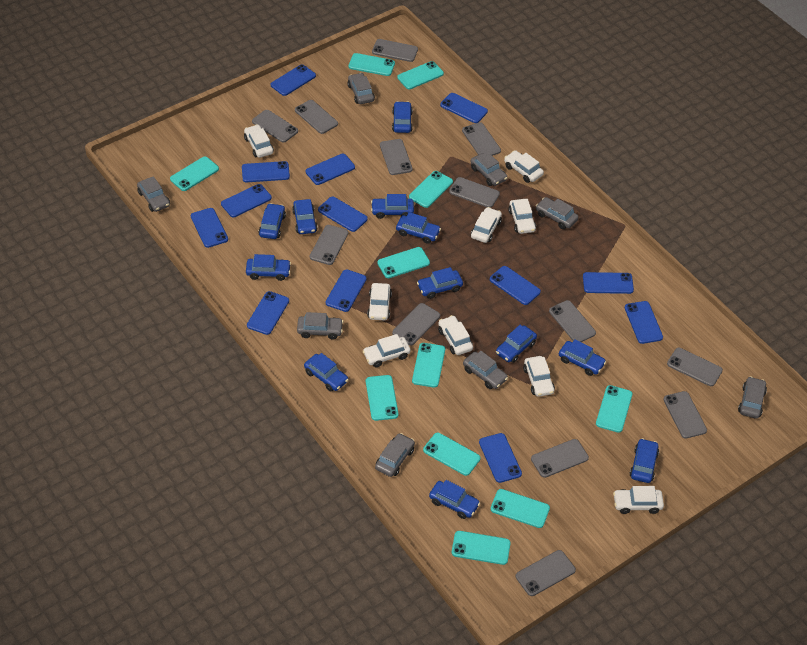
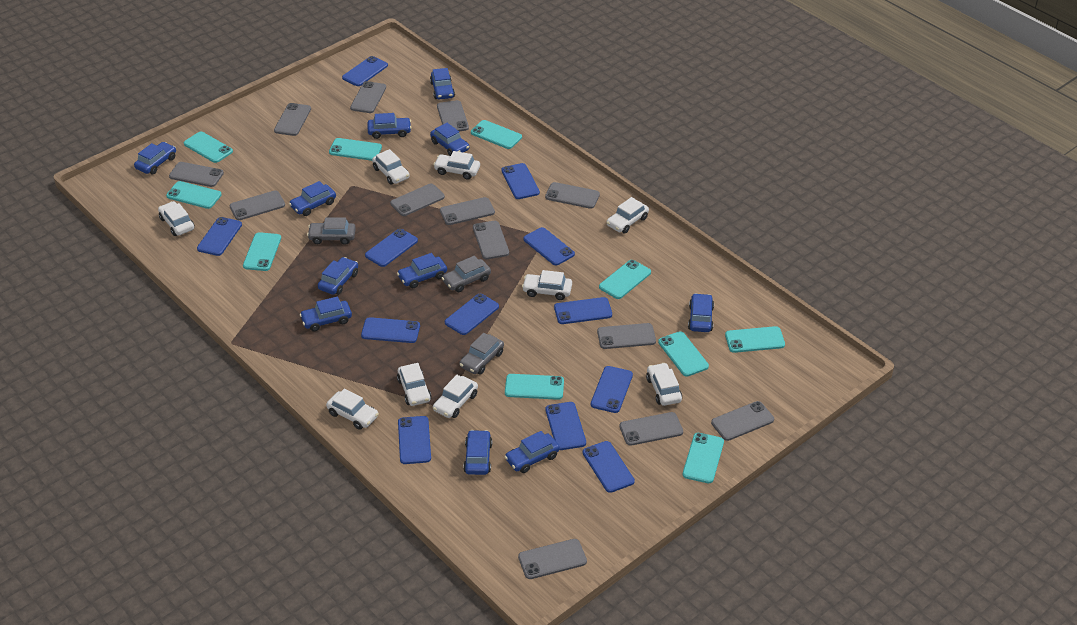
blue car: [246,254,291,281] [258,203,286,239] [292,199,318,234] [304,353,348,392] [371,194,414,219] [392,101,413,133] [396,212,441,244] [417,267,463,299] [429,480,480,519] [496,325,537,363] [559,339,606,376] [629,438,659,483] = 12 -> [134,142,176,174] [289,181,336,216] [300,297,352,332] [318,257,358,295] [368,113,412,139] [397,253,447,288] [430,68,455,99] [430,123,469,156] [463,430,492,475] [505,431,560,473] [688,293,714,332] = 11
blue phone: [191,208,228,248] [221,184,272,217] [242,161,290,182] [247,291,289,335] [271,65,316,96] [306,154,355,185] [318,197,368,232] [326,269,367,312] [440,93,488,123] [479,433,522,483] [490,266,541,305] [583,272,634,294] [625,301,663,344] = 13 -> [197,217,242,256] [342,56,388,86] [361,317,420,343] [365,229,418,267] [398,416,431,464] [445,294,499,335] [501,163,540,199] [524,227,575,265] [546,402,586,450] [554,297,612,324] [583,441,635,493] [591,366,633,413] = 12
grey car: [137,176,170,212] [297,312,343,340] [348,73,375,104] [375,433,415,477] [463,351,508,389] [471,152,507,186] [536,197,578,229] [738,376,767,419] = 8 -> [307,217,356,245] [442,256,491,292] [459,333,504,375] = 3
turquoise phone: [170,157,219,191] [349,53,395,76] [366,375,399,421] [377,247,430,278] [397,61,444,89] [409,171,453,208] [412,343,445,387] [423,433,480,476] [452,531,511,565] [491,489,550,528] [596,385,633,433] = 11 -> [166,181,222,209] [184,132,233,163] [243,232,281,271] [329,138,382,161] [471,120,522,149] [505,374,564,400] [599,260,651,299] [658,331,709,377] [683,433,724,483] [725,326,785,353] = 10

